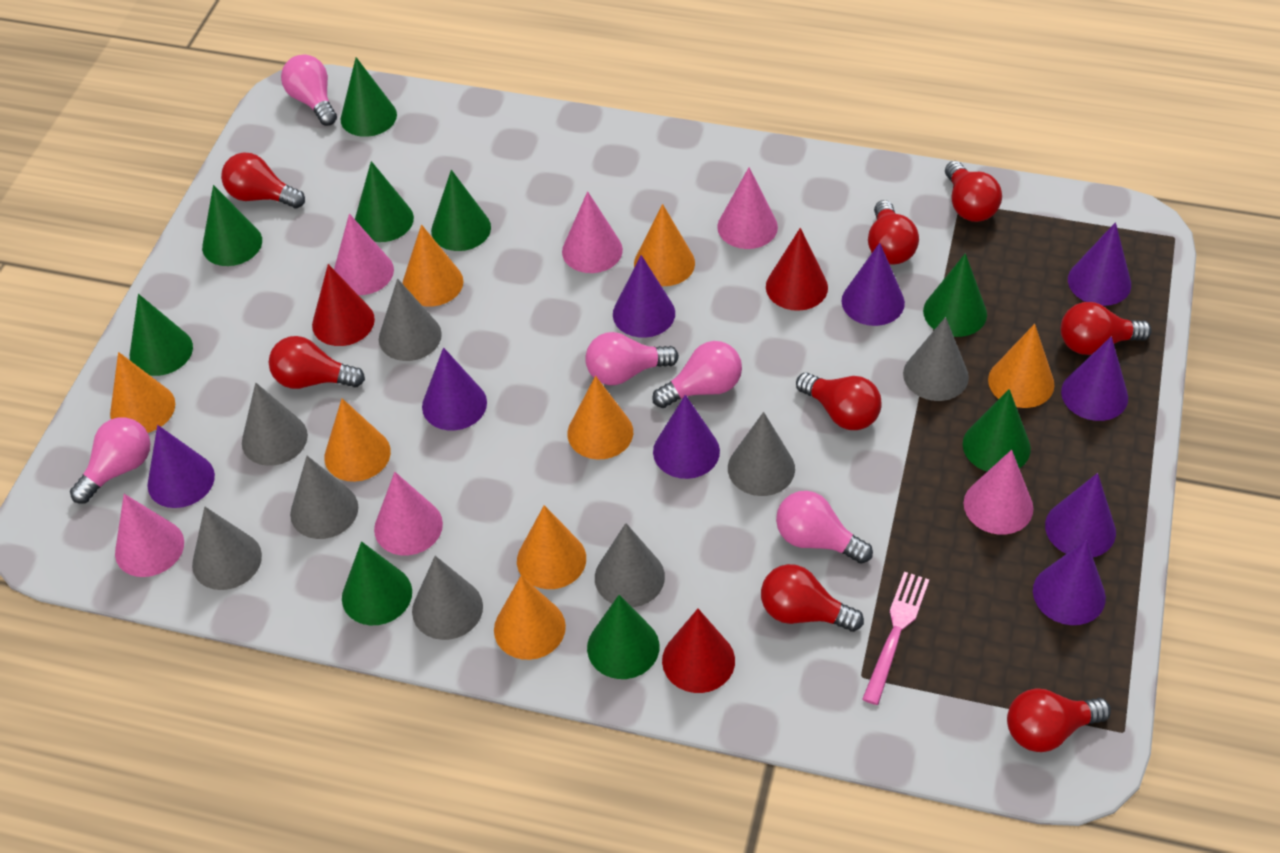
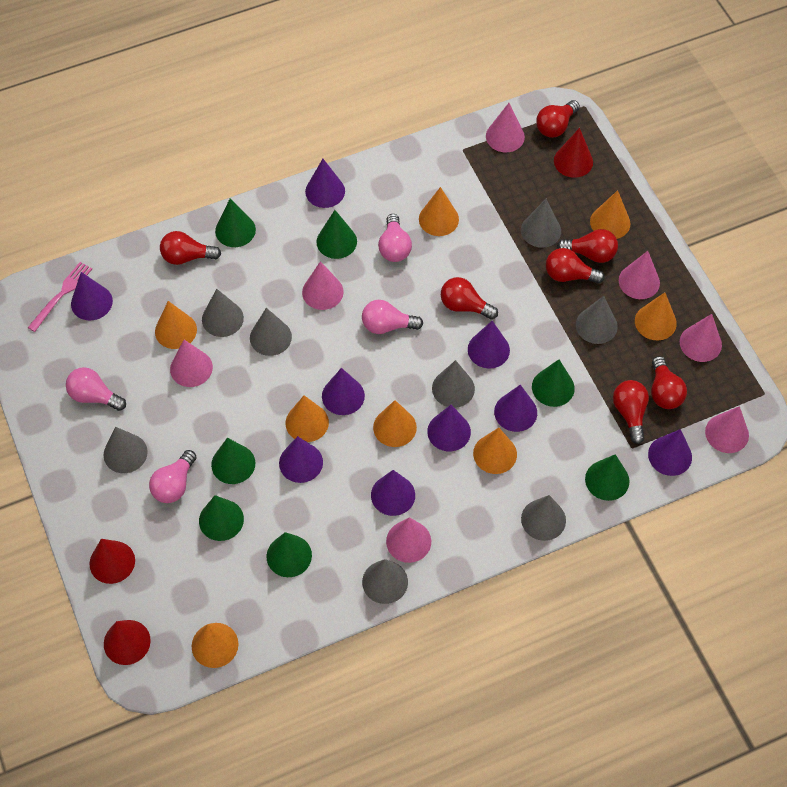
green cone: [130,294,193,376] [202,185,262,266] [341,57,397,137] [342,541,412,625] [355,161,414,242] [431,170,491,251] [587,595,659,679] [923,253,987,337] [963,389,1031,471] = 9 -> [199,495,244,541] [211,438,255,484] [215,198,256,247] [267,532,312,577] [317,210,357,259] [532,359,575,407] [585,454,629,501] = 7
pink cone: [115,494,184,577] [334,214,394,295] [374,472,443,555] [562,191,623,273] [717,167,778,249] [964,450,1033,535] = 6 -> [170,340,213,387] [302,261,344,310] [386,517,431,563] [486,103,525,152] [619,251,660,299] [680,314,722,362] [705,406,749,453] = 7
pink light bulb: [70,417,150,504] [281,55,337,126] [585,332,679,385] [652,341,742,408] [776,491,873,564] = 5 -> [66,367,126,411] [149,450,197,503] [362,300,423,334] [378,214,412,262] = 4
red light bulb: [221,153,305,208] [269,336,365,389] [761,564,864,632] [796,373,882,430] [868,200,919,265] [945,161,1002,222] [1007,689,1111,752] [1060,302,1152,355] = 8 -> [160,231,221,265] [441,277,498,320] [536,100,580,138] [546,248,605,284] [557,229,618,263] [613,380,649,444] [651,356,687,409] = 7

